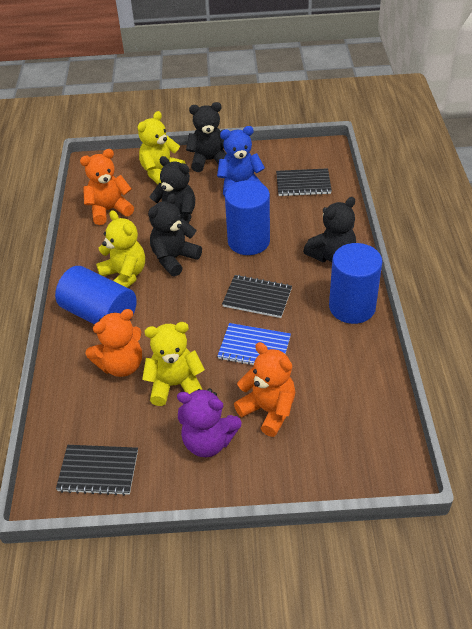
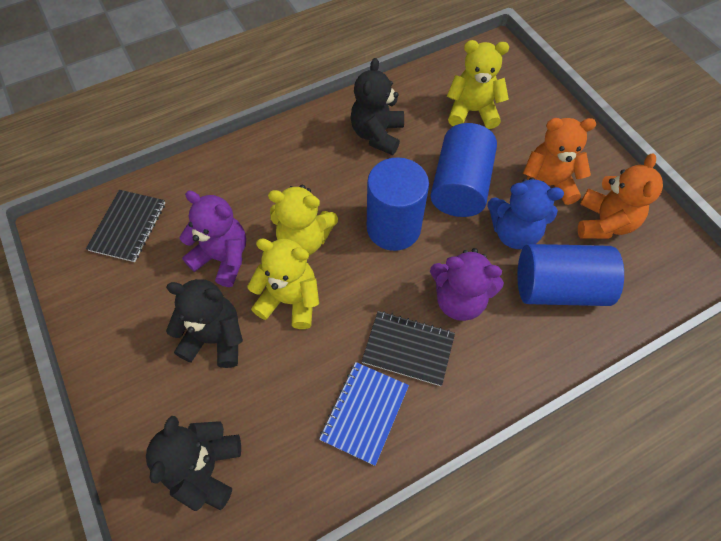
black notebook: [56,445,138,496] [222,275,292,318] [276,168,332,196] = 3 -> [86,190,165,262] [362,311,455,386] = 2
black teddy bear: [148,194,202,276] [149,156,195,223] [186,102,226,172] [303,197,356,262] = 4 -> [146,416,241,511] [166,279,243,368] [350,58,404,155] = 3
orange teddy bear: [80,149,134,225] [86,309,142,377] [234,342,295,437] = 3 -> [523,118,596,205] [578,153,663,239] = 2
purple teddy bear: [177,388,242,457] = 1 -> [179,190,246,287] [430,248,504,321] = 2

